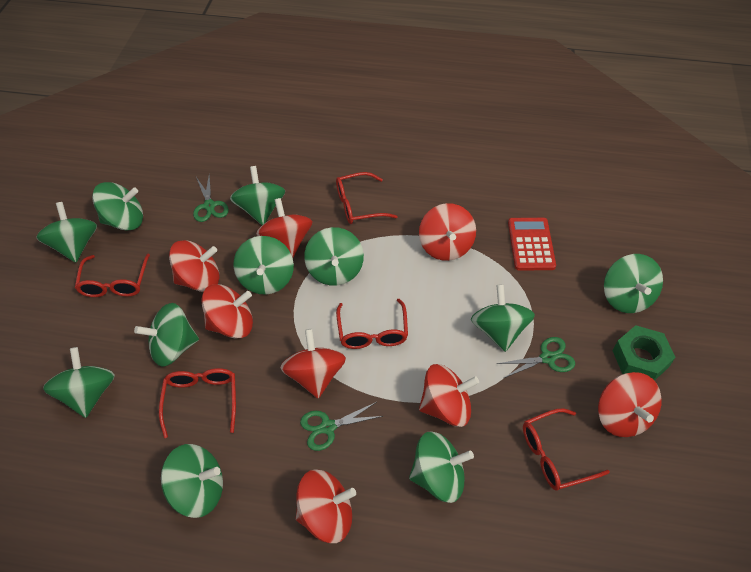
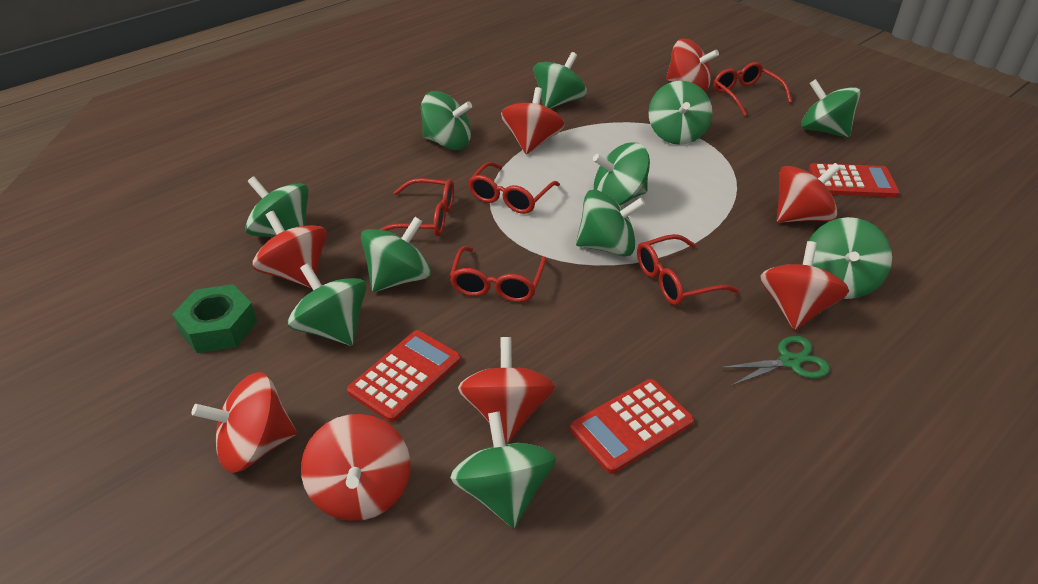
green scissors: [193,175,229,222] [300,402,383,451] [497,337,575,378] = 3 -> [719,336,830,386] = 1
red calculator: [508,218,556,271] = 1 -> [347,330,461,422] [570,379,694,474] [809,163,899,197] = 3

